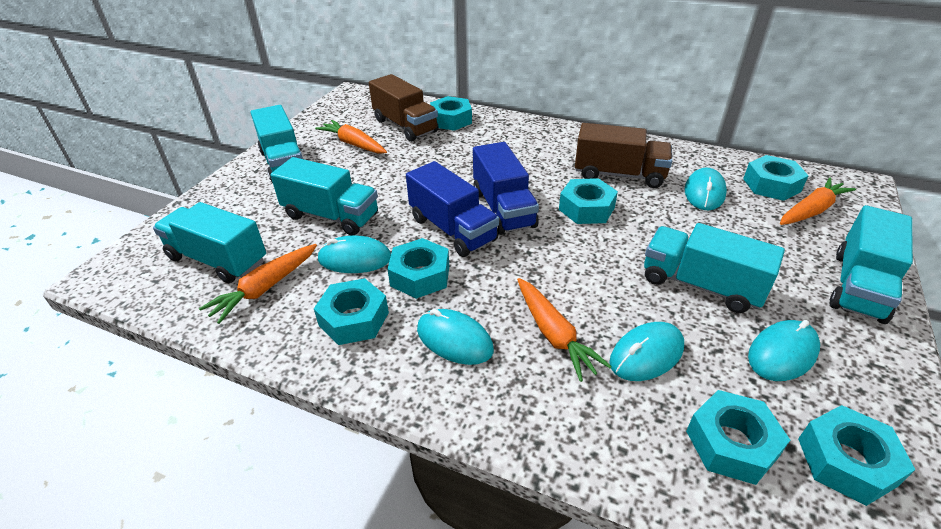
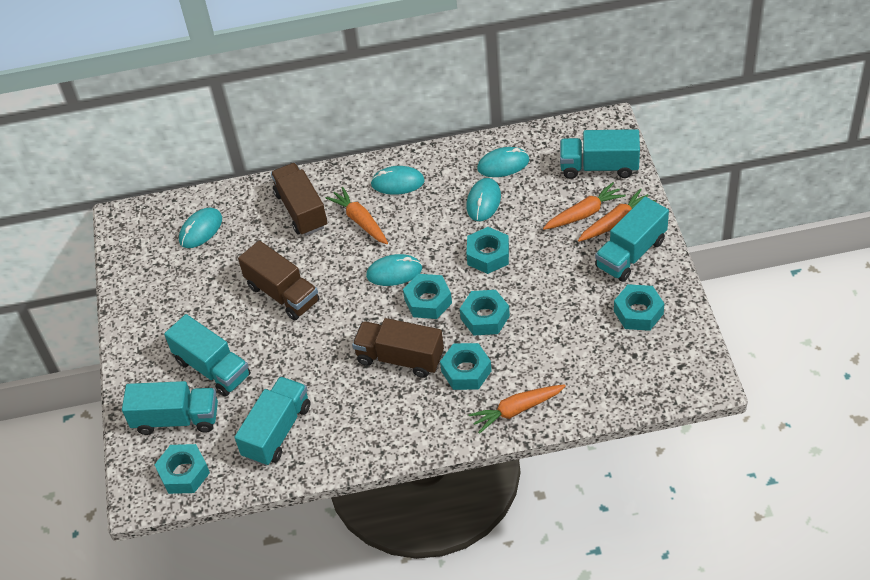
blue truck: [406,161,499,257] [473,142,539,235] = 2 -> none = 0
brown truck: [369,74,439,142] [575,123,672,188] = 2 -> [238,241,319,320] [271,163,327,236] [352,318,444,378] = 3
turquoise nut: [314,278,389,345] [387,238,449,299] [430,96,472,131] [559,178,618,224] [686,390,790,485] [743,155,809,201] [798,405,916,506] = 7 -> [154,444,210,494] [403,274,452,319] [440,343,492,390] [460,290,510,335] [466,227,509,274] [614,284,664,331] = 6

